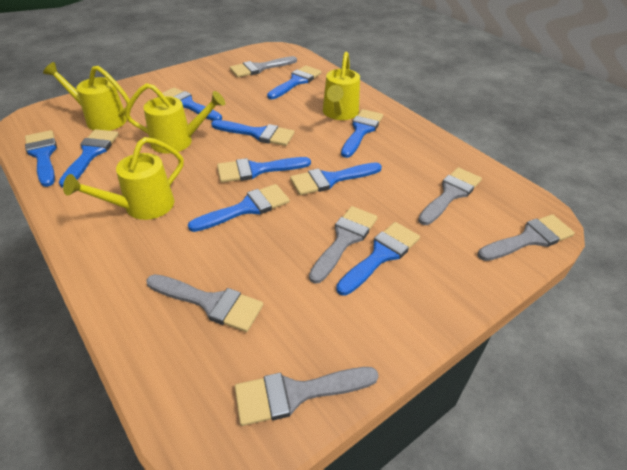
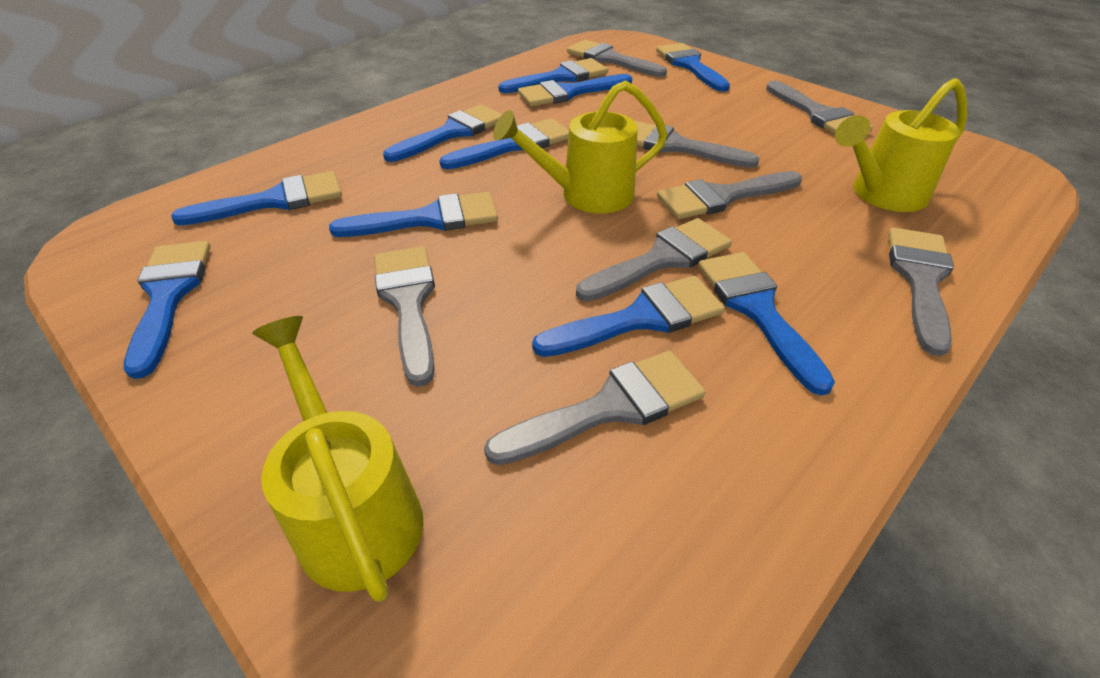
grey brush: [146,274,263,332] [230,56,297,77] [235,367,379,426] [309,206,378,284] [418,167,482,225] [478,214,575,261] = 6 -> [374,246,435,387] [484,351,706,465] [567,40,667,77] [576,218,732,301] [635,121,760,168] [657,171,802,219] [766,80,873,134] [888,227,954,356] = 8
yellow watering can: [43,62,130,131] [63,137,184,220] [125,83,225,154] [323,51,360,120] = 4 -> [252,316,423,602] [493,80,668,214] [835,78,967,212] = 3

